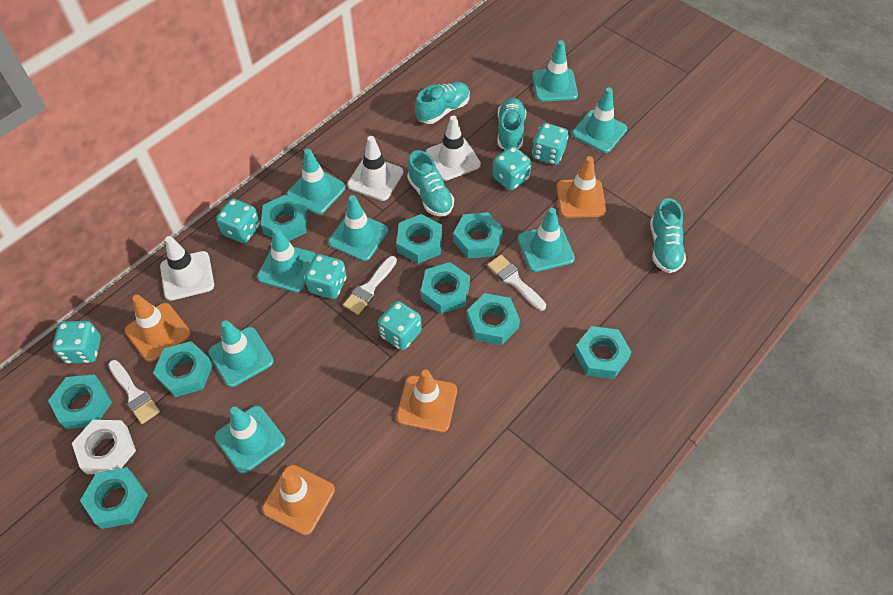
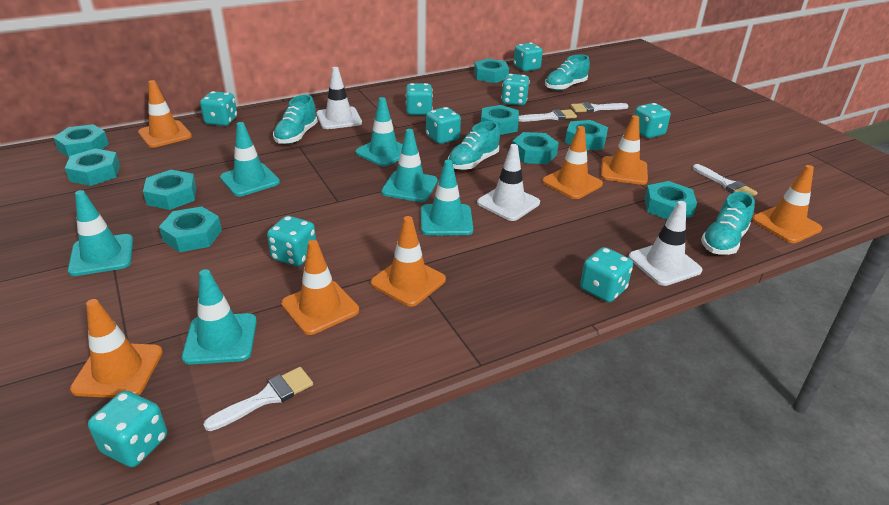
orange traffic cone: [125,295,191,362] [262,465,335,535] [396,370,457,432] [556,156,606,218] = 4 -> [70,299,163,398] [138,80,192,148] [281,240,359,335] [371,216,446,307] [542,126,603,199] [601,115,648,185] [752,165,822,243] = 7
turquoise dice: [52,321,101,363] [216,198,260,243] [305,254,346,299] [378,301,422,350] [492,146,532,191] [532,123,568,165] = 6 -> [88,391,167,467] [200,91,237,126] [267,216,316,266] [406,83,433,115] [426,107,461,144] [501,74,530,106] [513,42,543,71] [580,247,633,302] [634,103,671,138] = 9
turquoise traffic cone: [208,320,274,387] [215,406,285,473] [257,228,316,292] [287,149,346,215] [328,195,388,261] [517,208,575,272] [532,41,578,102] [572,87,627,153] = 8 -> [68,190,133,276] [182,269,257,365] [220,122,280,196] [355,97,403,167] [381,129,437,202] [421,160,473,235] = 6
white brush: [108,360,160,424] [343,256,397,315] [487,255,546,311] = 3 -> [203,367,313,431] [519,109,577,122] [571,102,629,112] [693,164,758,196] = 4
white nut: [72,420,136,474] = 1 -> none = 0

